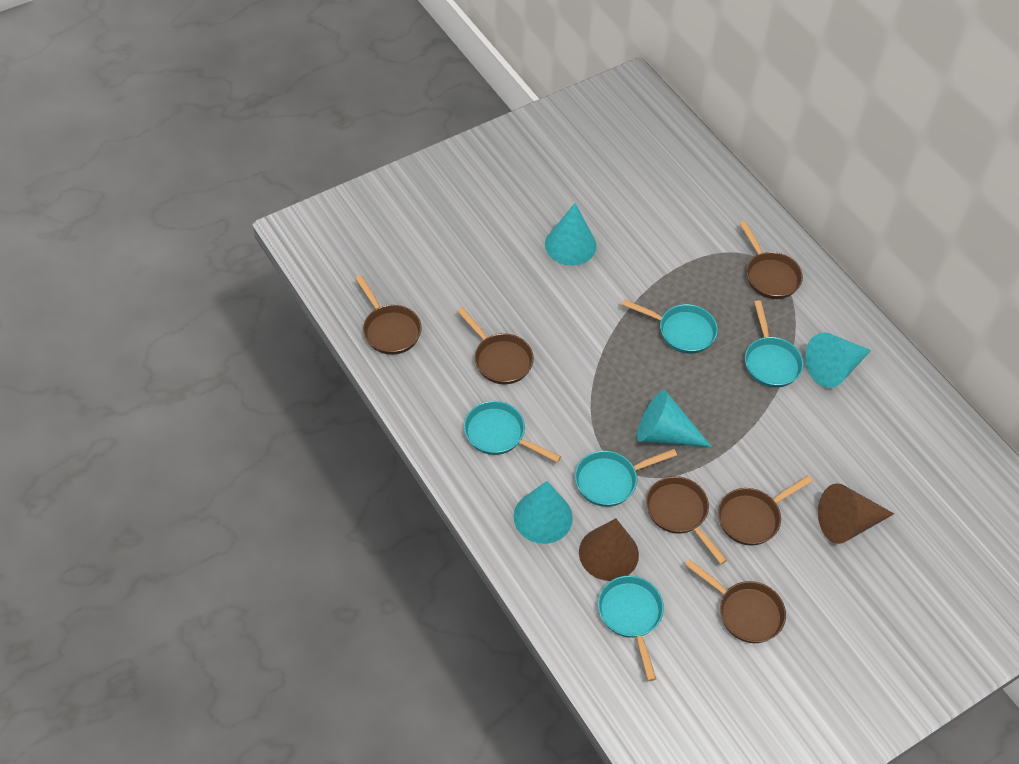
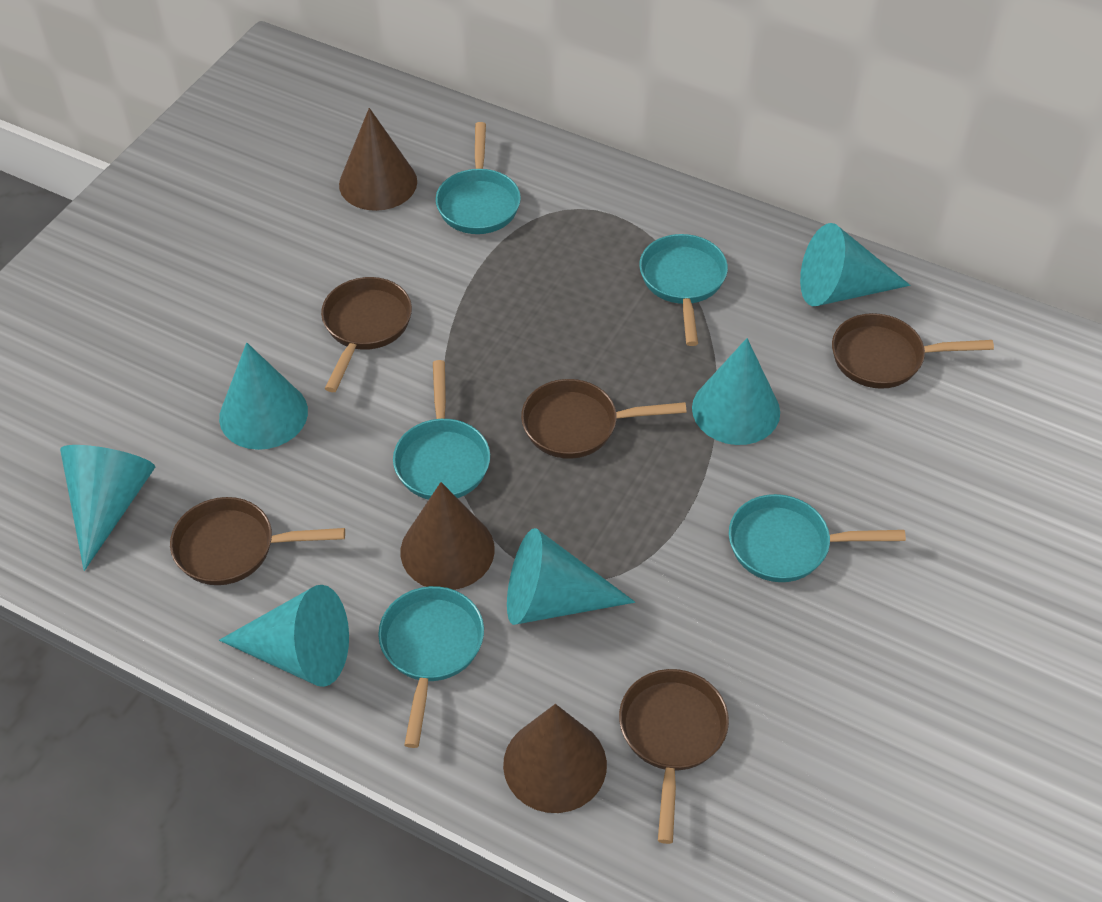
brown cone: [579,518,639,581] [818,483,894,544] = 2 -> [339,108,417,211] [401,482,495,590] [503,704,607,813] = 3
brown pan: [355,275,422,355] [457,307,534,384] [646,476,727,564] [685,559,786,643] [718,475,813,546] [739,221,803,299] = 6 -> [170,497,345,585] [321,277,412,392] [521,379,687,459] [619,669,729,844] [832,313,994,389] = 5
turquoise cone: [513,481,573,544] [545,203,597,266] [637,390,712,447] [805,333,871,388] = 4 -> [60,445,155,571] [219,342,308,450] [219,585,349,687] [507,528,635,625] [692,338,780,445] [800,223,910,306] = 6

